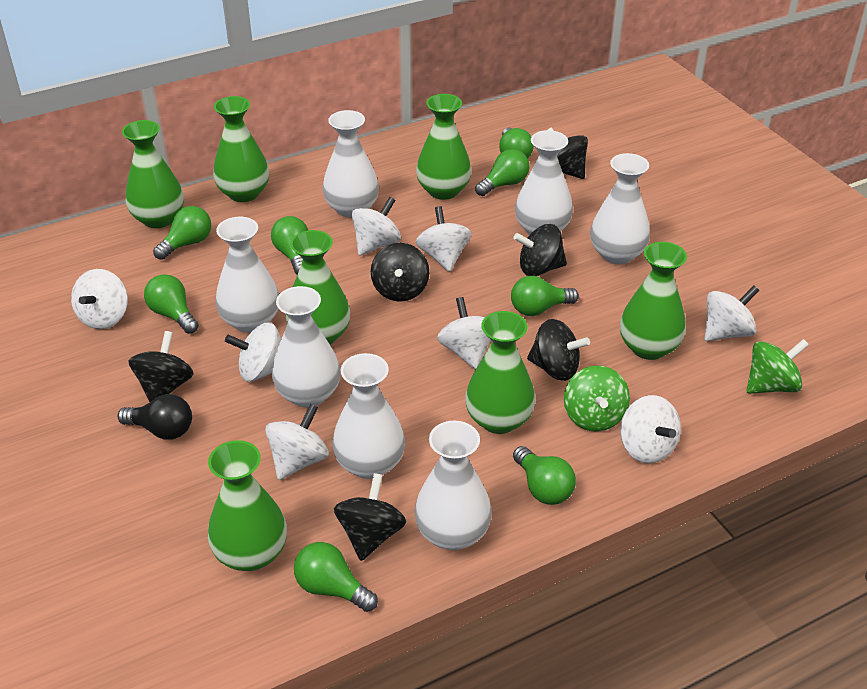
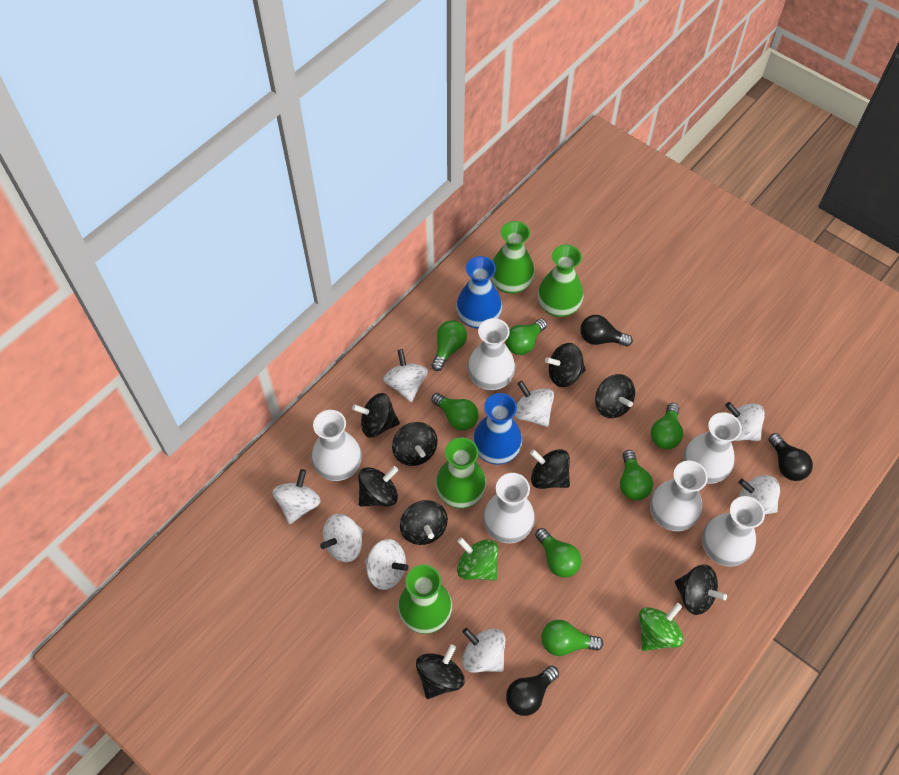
black light bulb: [117,394,192,440] = 1 -> [506,666,559,716] [580,315,633,346] [769,433,813,481] = 3
black spinning top: [129,331,194,402] [334,473,406,561] [371,243,429,302] [514,224,567,276] [527,319,590,381] [548,127,588,179] = 6 -> [352,393,400,438] [358,466,398,506] [392,422,438,466] [400,500,448,545] [416,644,465,699] [530,449,570,489] [545,343,586,387] [595,374,635,418] [675,564,727,615] = 9
blue vase: none = 0 -> [456,256,502,329] [473,393,522,465] = 2
green light bulb: [144,274,199,334] [153,206,211,260] [271,216,308,275] [294,542,378,612] [475,149,529,196] [499,127,534,159] [511,276,579,316] [513,446,576,505] = 8 -> [431,320,467,371] [431,393,479,431] [505,319,547,355] [535,528,581,578] [541,620,603,656] [620,450,653,500] [651,403,683,449] = 7
green vase: [122,120,184,228] [208,440,287,571] [213,96,269,202] [286,230,350,344] [416,94,471,200] [465,311,535,434] [620,242,687,360] = 7 -> [398,565,452,634] [436,437,486,508] [491,221,535,294] [538,245,583,317] = 4
white vase: [216,217,279,333] [272,286,340,408] [323,110,379,218] [332,353,405,479] [414,421,492,550] [515,130,573,235] [590,153,650,264] = 7 -> [312,410,362,481] [468,318,515,390] [483,473,535,543] [650,461,708,531] [683,412,742,484] [702,496,765,567] = 6

